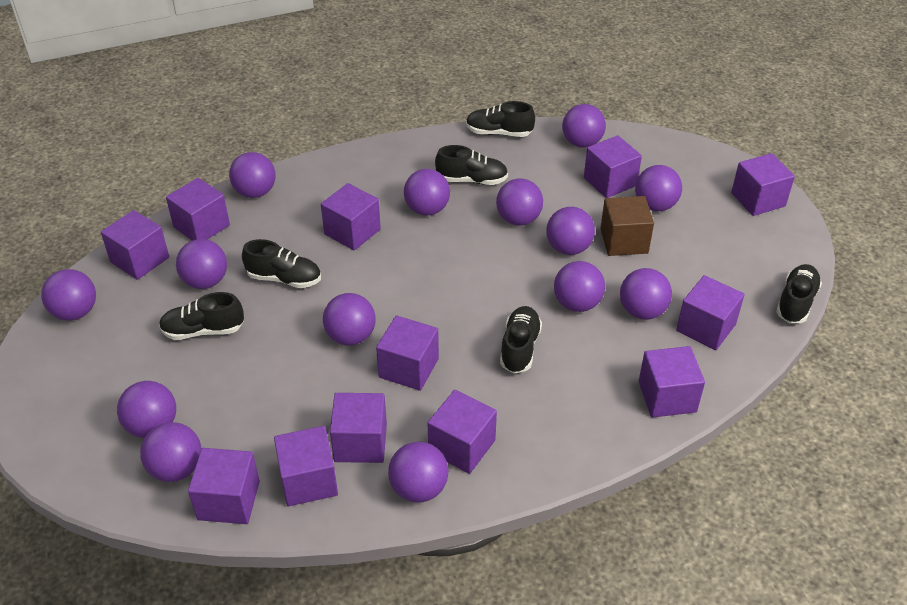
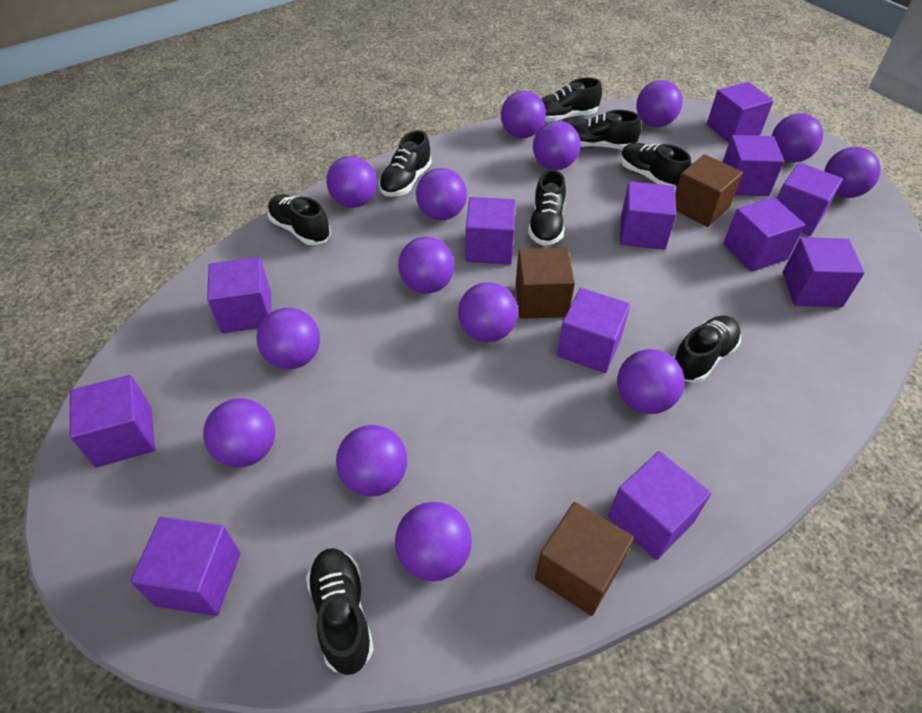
black shoe: [159,292,244,340] [242,239,321,288] [435,145,508,185] [466,101,535,137] [500,306,542,374] [776,264,822,323] = 6 -> [267,194,331,245] [306,548,374,675] [379,130,432,197] [528,169,566,246] [541,77,602,122] [570,110,642,149] [620,143,691,189] [673,316,741,383] = 8
brown cube: [600,196,654,256] = 1 -> [516,248,575,319] [535,502,634,616] [675,154,743,227] = 3

